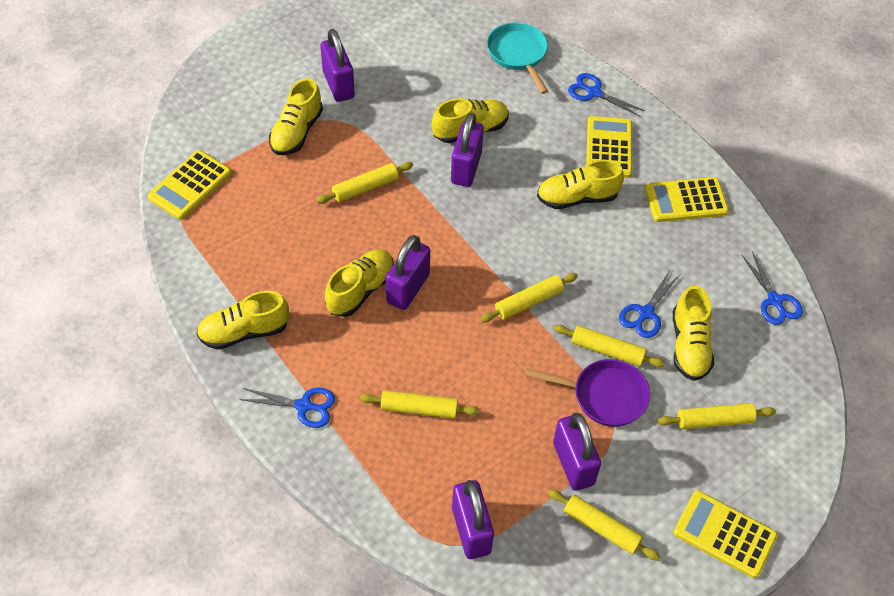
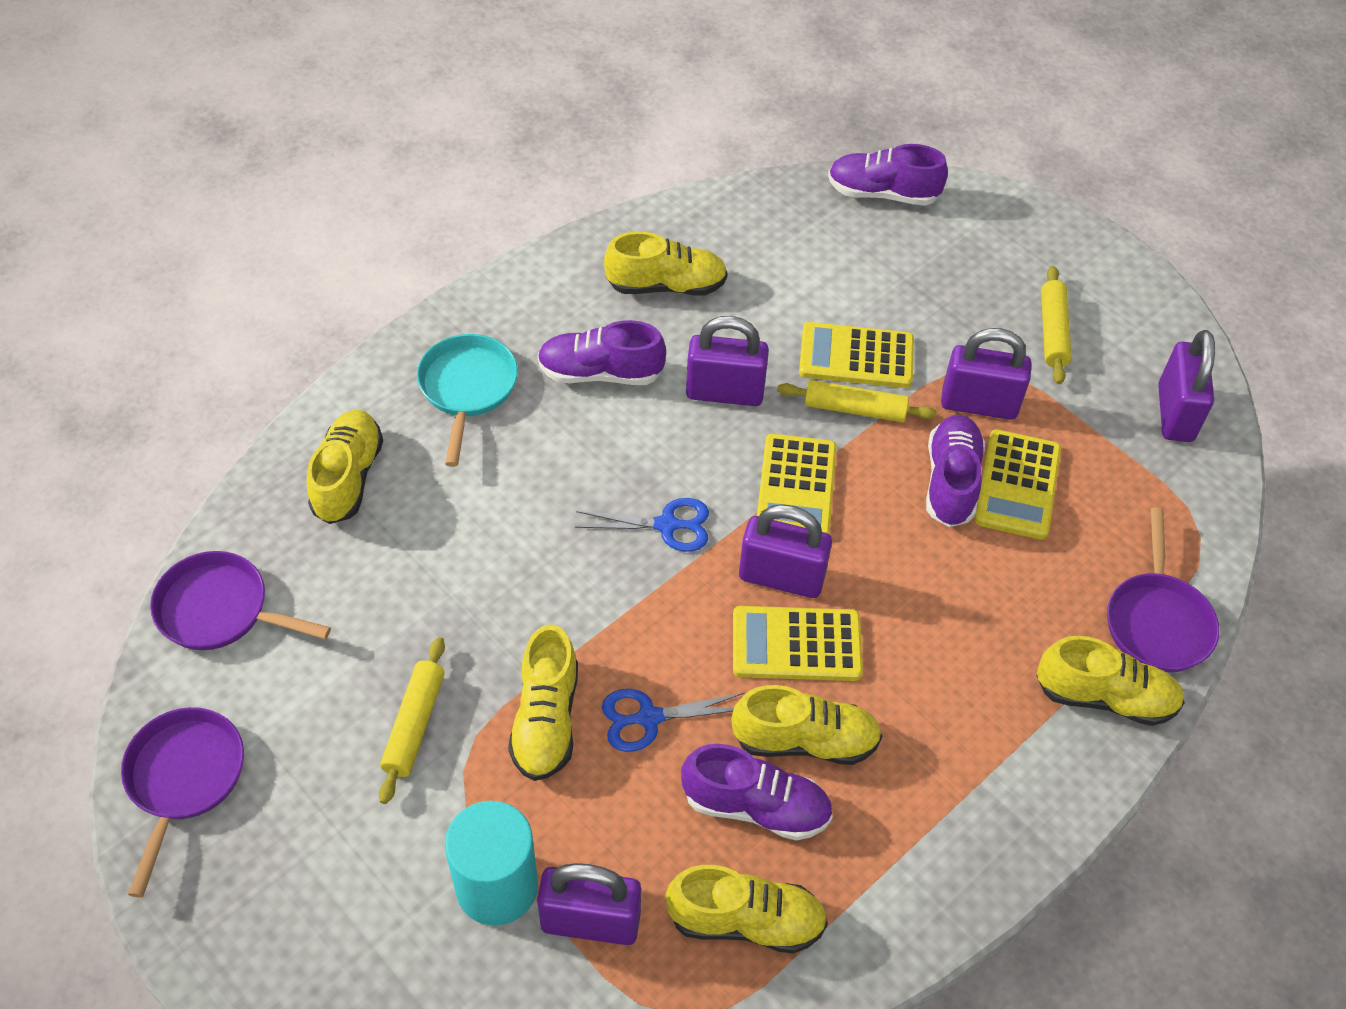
blue scissors: [239,388,335,428] [568,73,645,117] [619,270,680,338] [742,251,803,325] = 4 -> [575,498,709,552] [602,689,744,752] = 2
purple pan: [525,359,650,427] = 1 -> [121,707,244,898] [150,551,331,650] [1107,507,1219,672] = 3
purple shoe: none = 0 -> [537,320,666,385] [681,744,833,841] [828,144,948,206] [926,415,985,527] = 4
turquoise cylinder: none = 0 -> [445,801,538,926] = 1
yellow rolling pin: [316,162,413,204] [360,390,479,419] [480,273,578,322] [548,489,660,561] [553,325,665,368] [658,403,776,429] = 6 -> [379,637,445,804] [777,380,937,422] [1041,266,1072,384] = 3

